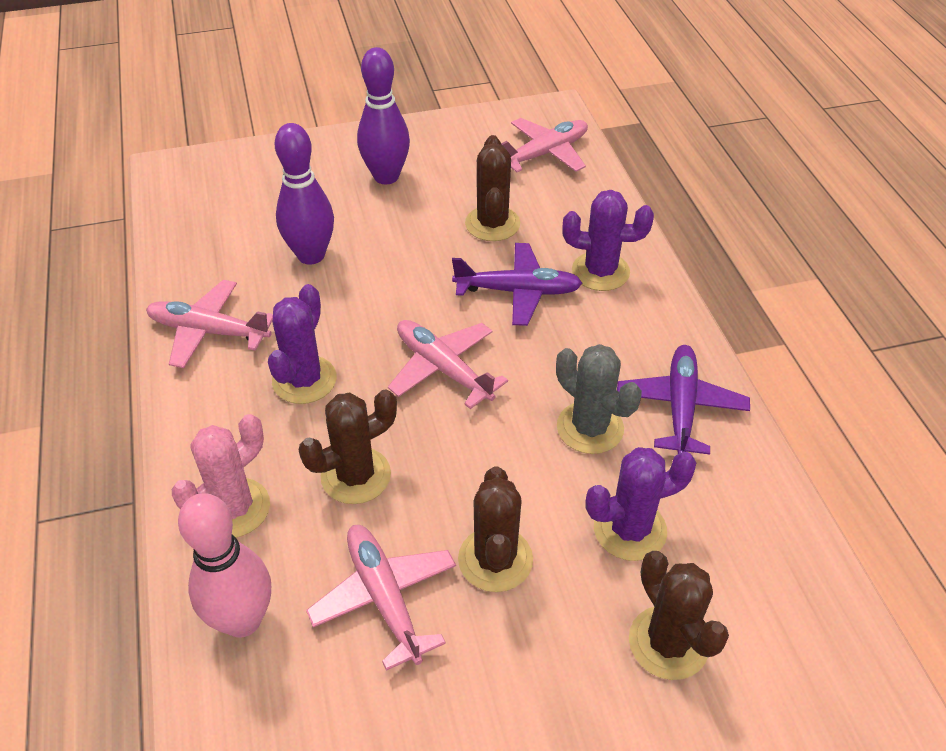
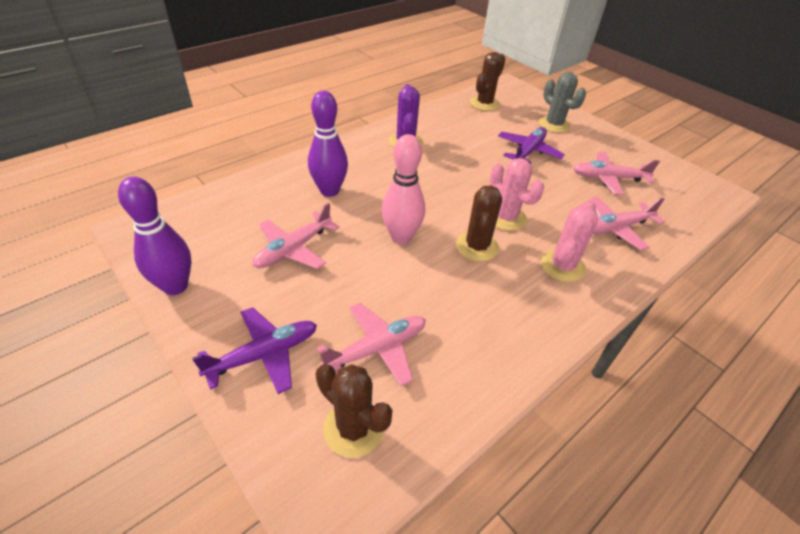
brown cactus: [299,389,397,504] [458,466,533,592] [465,135,520,241] [629,551,729,680] = 4 -> [315,364,392,458] [456,185,502,262] [470,52,505,111] = 3
pink cactus: [172,414,270,537] = 1 -> [490,158,544,231] [541,200,598,282] = 2
purple cactus: [268,284,336,404] [562,190,654,291] [585,447,696,561] = 3 -> [389,84,423,148] = 1

